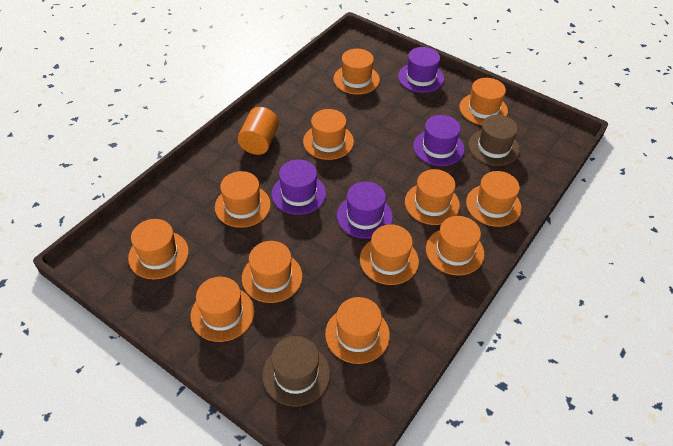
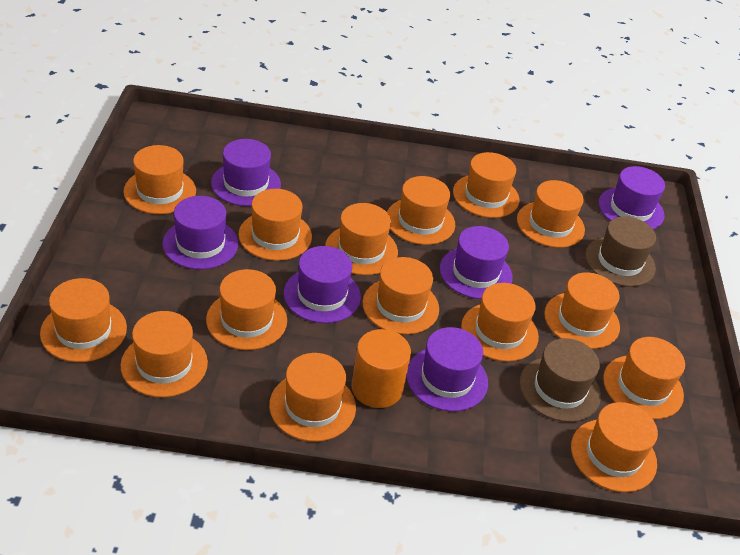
orange hat: [128,219,189,279] [190,277,255,342] [215,171,271,228] [242,241,302,303] [303,109,354,160] [325,297,390,364] [334,49,380,95] [360,224,419,285] [405,169,460,225] [426,216,485,276] [460,78,508,125] [466,171,522,227] = 12 -> [40,278,127,362] [121,311,208,397] [123,145,196,214] [206,269,287,350] [238,189,312,261] [269,353,356,442] [325,203,398,275] [362,257,439,334] [387,176,455,245] [453,152,519,218] [461,283,539,362] [517,180,585,248] [544,272,620,349] [571,402,658,492] [603,337,685,419] = 15
purple hat: [272,160,326,215] [337,182,393,239] [398,47,444,93] [413,115,464,166] = 4 -> [162,196,238,270] [211,139,281,206] [284,246,361,323] [406,327,488,412] [440,226,513,299] [598,166,665,229] = 6

